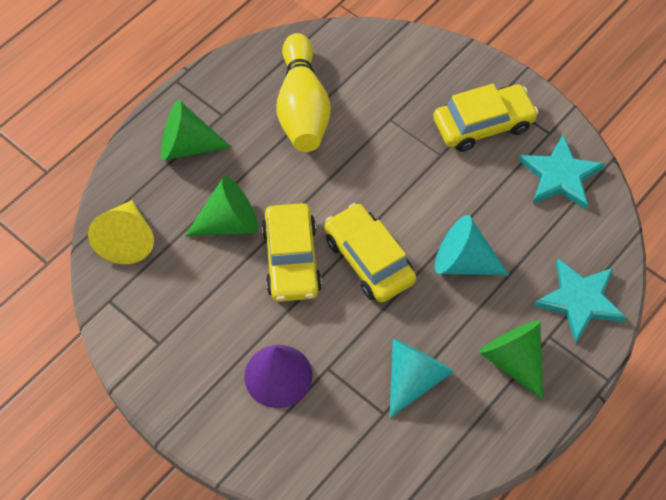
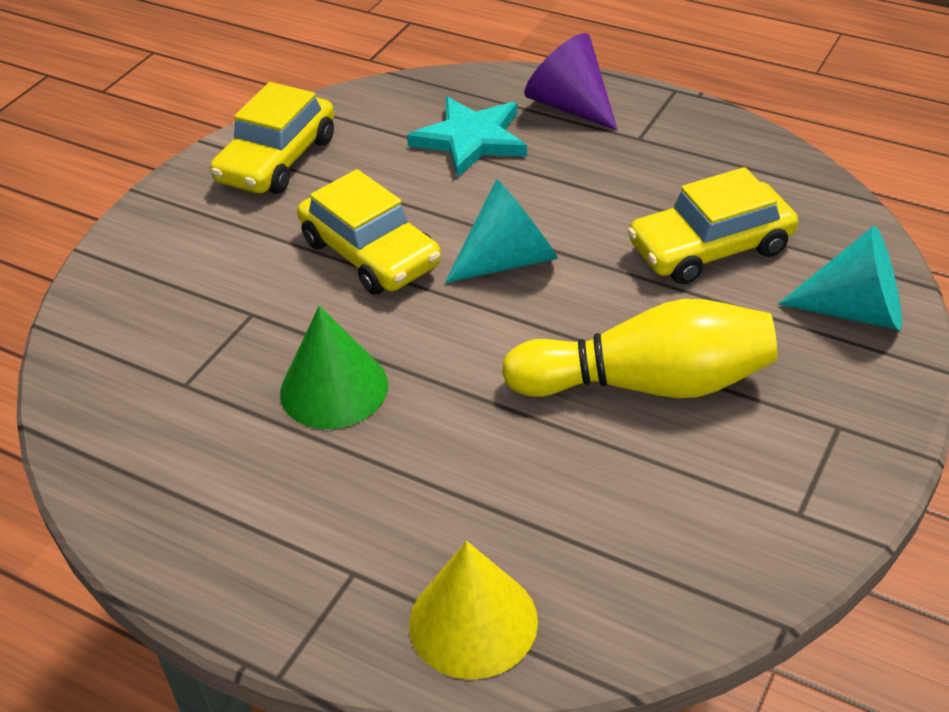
green cone: [161,100,231,161] [185,176,258,236] [479,320,543,400] = 3 -> [280,306,388,429] = 1
turquoise star: [518,135,605,209] [534,259,627,343] = 2 -> [407,97,527,178] = 1

